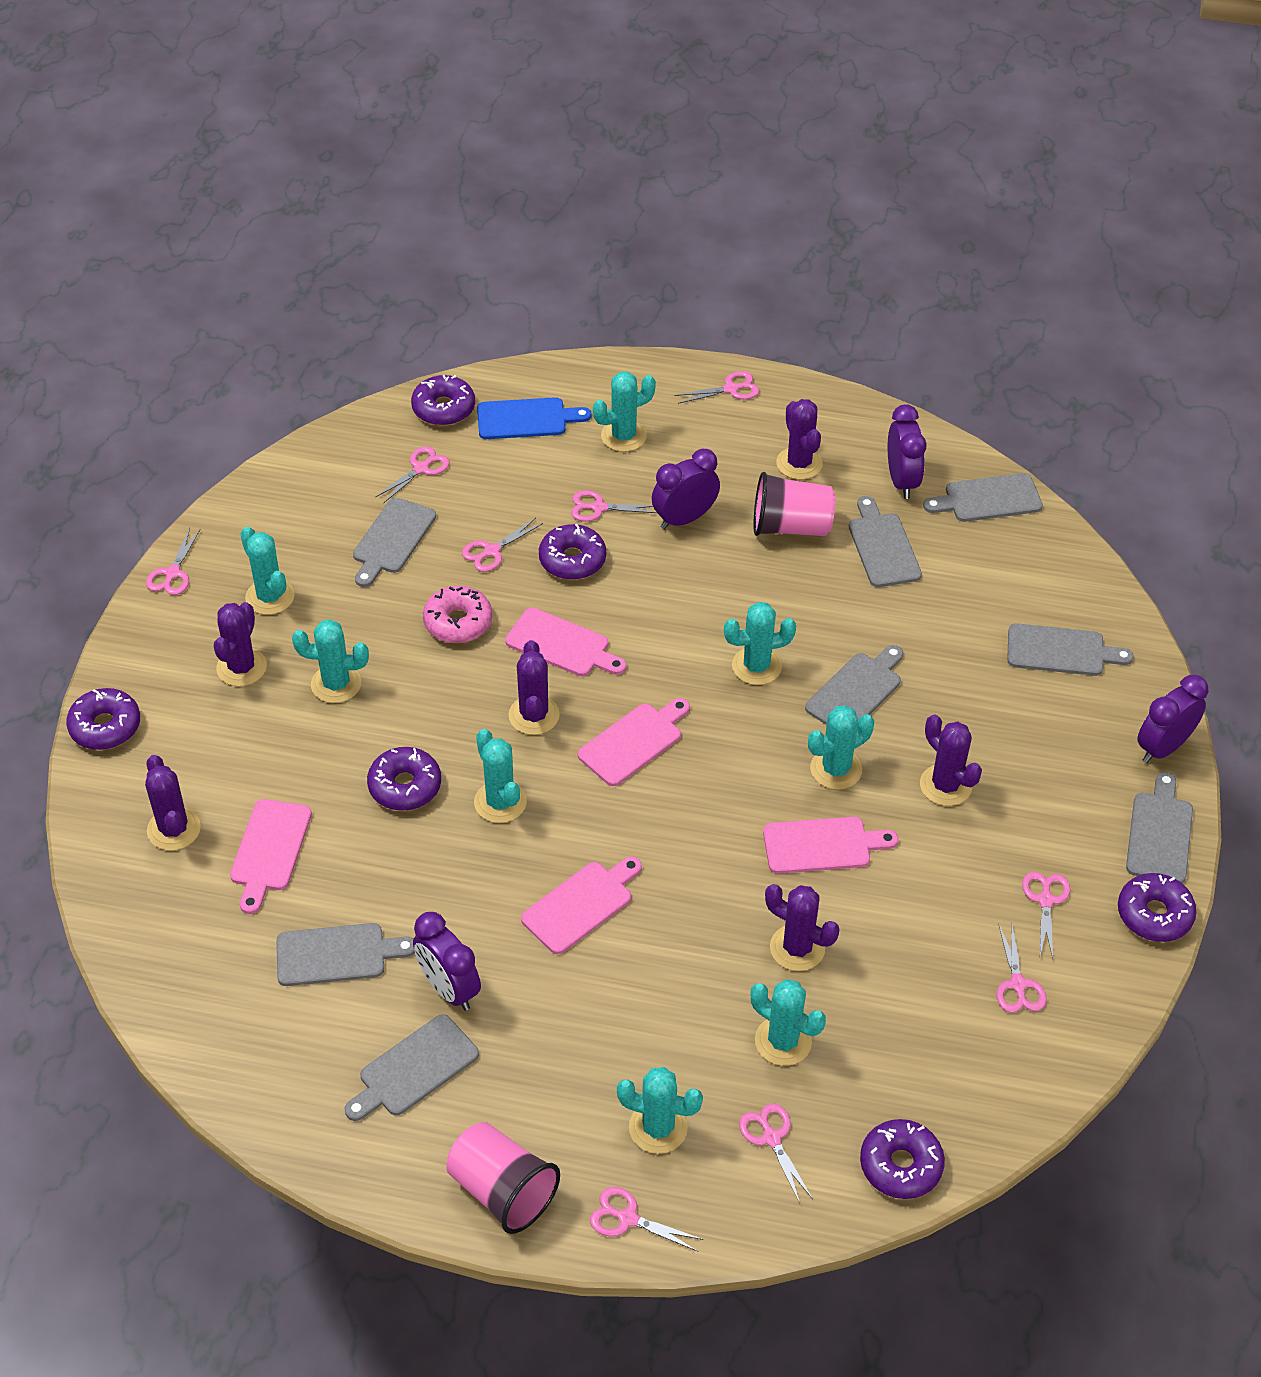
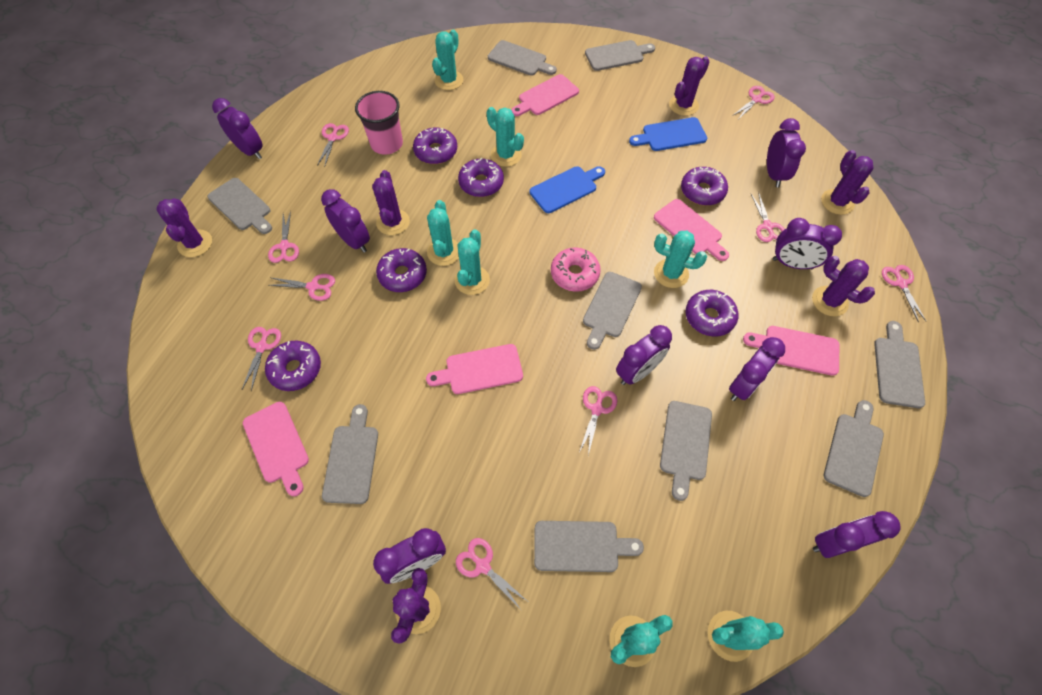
blue cutting board: [477,397,591,439] = 1 -> [530,166,605,213] [629,117,707,151] = 2
grey cutting board: [276,923,415,986] [345,1014,479,1121] [353,498,436,587] [805,645,903,725] [849,496,922,587] [923,473,1043,522] [1007,623,1134,676] [1126,772,1193,883] = 8 -> [207,178,272,234] [322,404,378,504] [488,40,557,76] [534,521,644,572] [583,272,642,350] [585,40,655,71] [660,401,712,501] [824,400,884,497] [874,321,925,408] = 9
pink cup: [446,1122,560,1234] [753,472,835,536] = 2 -> [355,91,403,155] = 1
purple clock: [413,912,481,1010] [652,449,720,529] [888,404,927,499] [1137,675,1209,763] = 4 -> [212,98,263,159] [321,189,370,253] [373,528,446,584] [616,325,672,385] [729,337,785,401] [767,118,806,187] [773,218,842,269] [813,511,901,558] = 8
turquoise cactus: [240,527,295,615] [292,619,369,703] [474,729,527,823] [593,372,656,452] [617,1067,703,1154] [724,602,796,685] [750,979,826,1066] [808,705,874,790] = 8 -> [427,200,459,266] [432,29,463,90] [455,229,490,295] [487,107,524,167] [610,615,673,667] [654,231,707,288] [708,611,784,662] = 7

